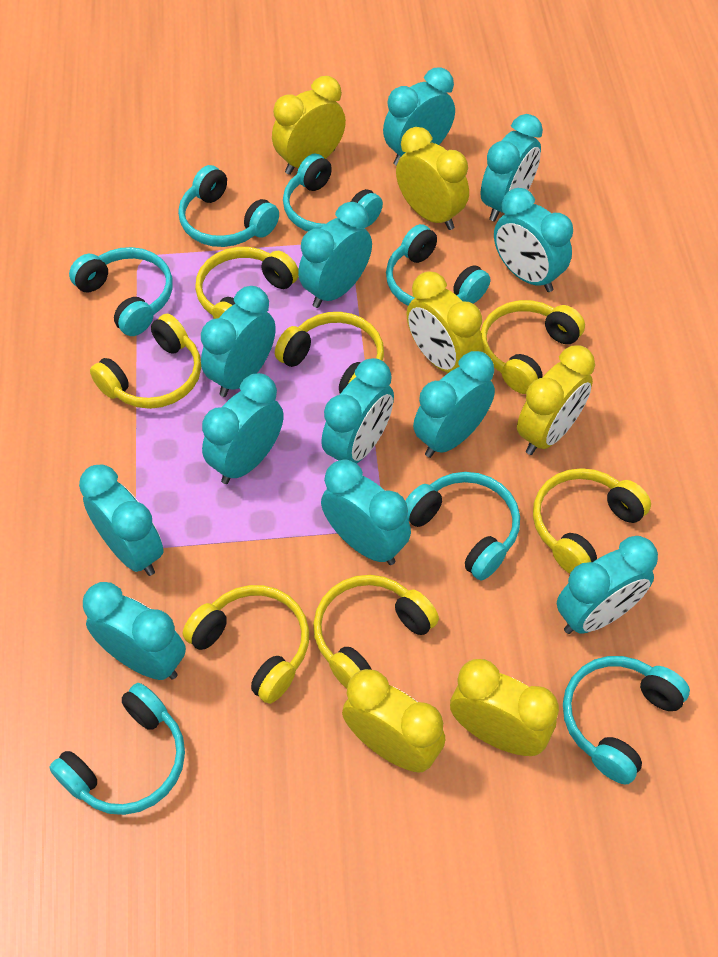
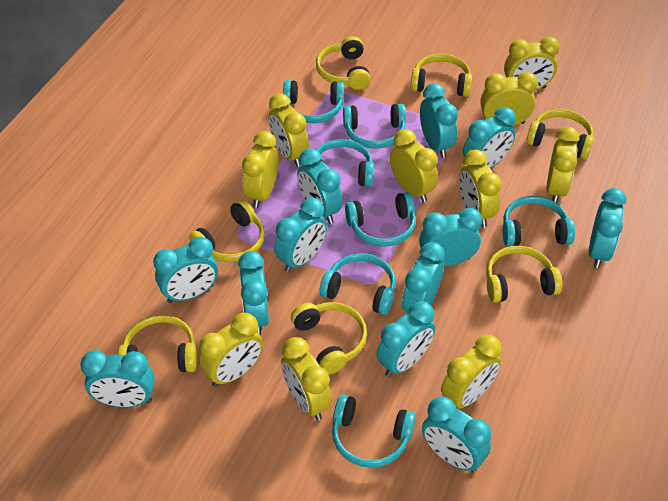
yellow clock: [272,76,346,175] [342,669,445,772] [396,127,469,230] [407,271,483,373] [450,659,559,756] [517,345,595,455] = 6 -> [199,313,263,387] [242,131,278,208] [269,93,309,167] [281,337,332,421] [390,129,438,203] [441,335,502,408] [459,149,501,227] [480,72,538,126] [504,36,560,90] [546,127,579,203] = 10

